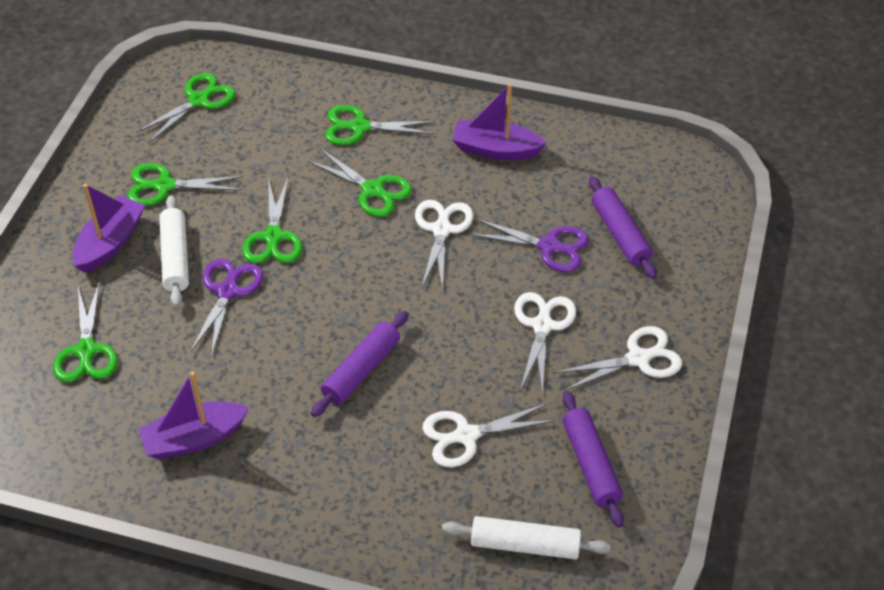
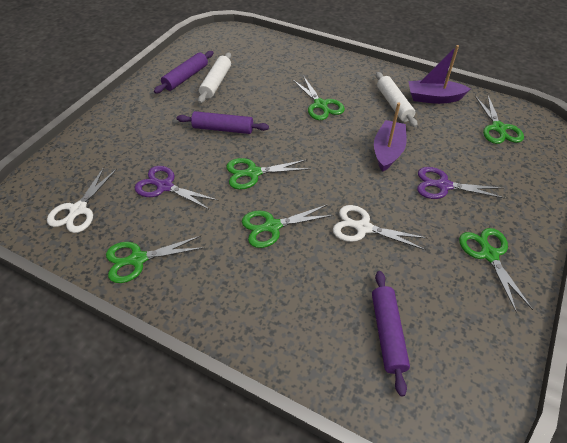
purple boat: [72,184,145,273] [138,371,249,459] [452,83,547,160] = 3 -> [374,103,407,172] [408,45,471,104] = 2
white scissors: [415,200,473,290] [422,403,555,467] [514,292,576,395] [555,326,682,391] = 4 -> [47,167,117,233] [333,205,427,250] = 2

